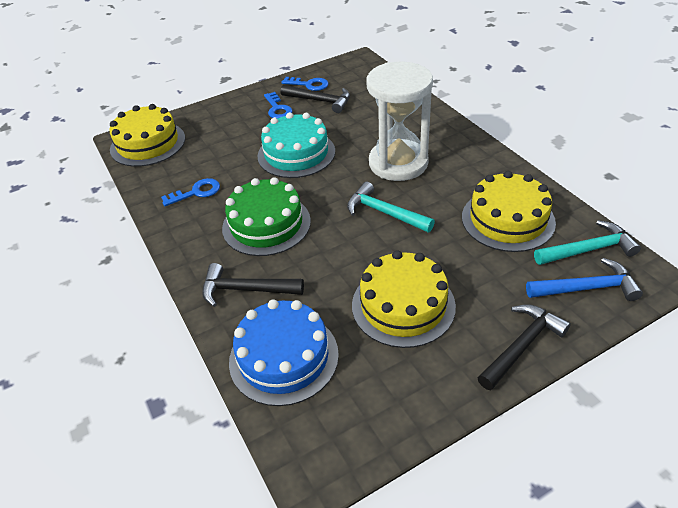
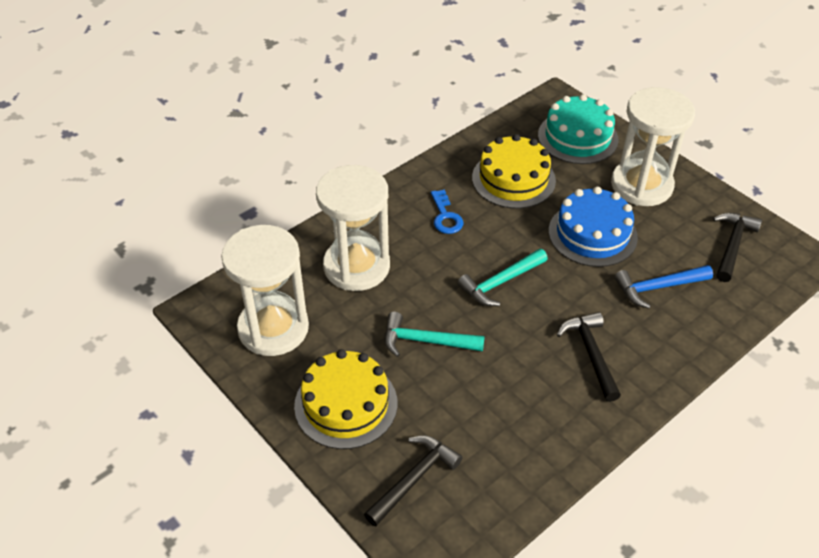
blue key: [161,178,220,206] [264,92,293,118] [281,77,328,91] = 3 -> [431,189,463,234] = 1
green cake: [222,177,311,256] = 1 -> none = 0
white hourglass: [367,61,433,181] = 1 -> [221,225,309,356] [316,165,390,291] [611,87,695,206] = 3
yellow cake: [110,104,185,167] [352,250,456,348] [462,171,556,252] = 3 -> [294,349,398,449] [472,134,556,209] = 2

